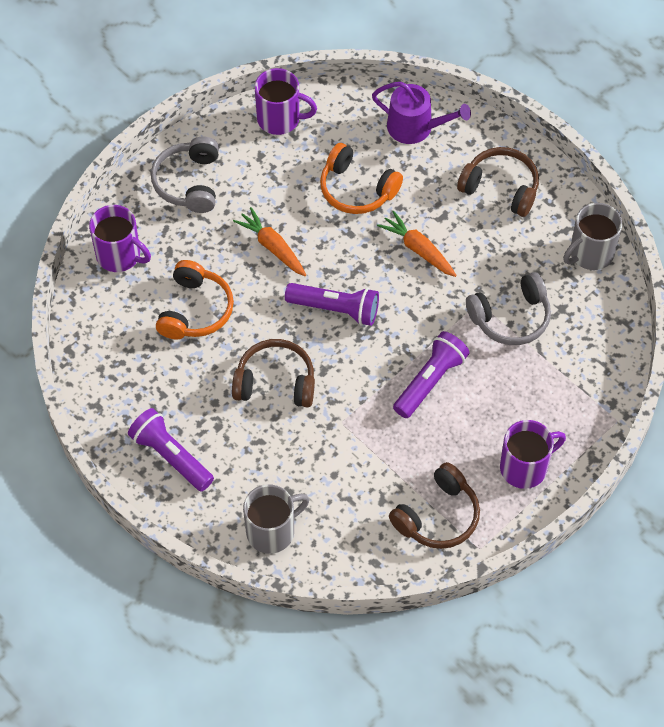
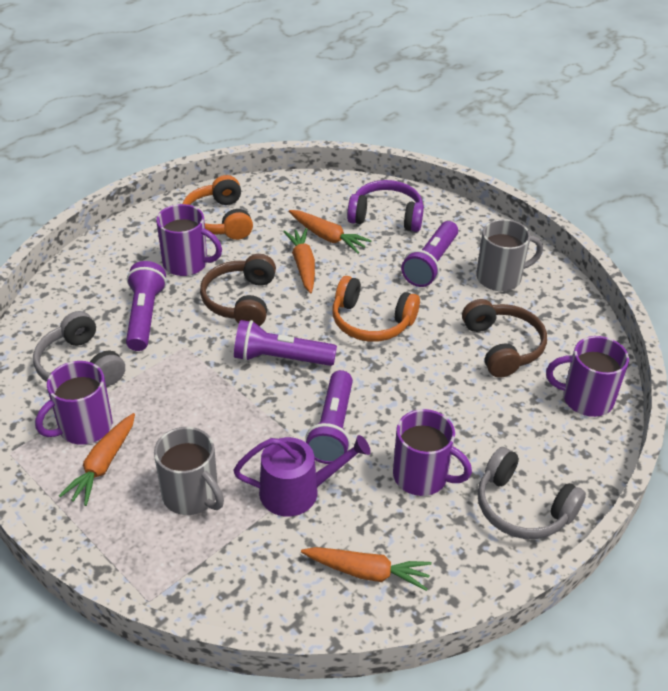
brown headphones: [232,339,315,407] [389,462,480,549] [457,147,539,217] = 3 -> [200,254,276,326] [462,299,547,378] = 2
orange carrot: [233,207,306,276] [377,211,457,277] = 2 -> [59,413,135,506] [283,228,315,293] [289,210,372,254] [301,547,432,591] = 4
purple flashlight: [128,408,214,492] [285,283,379,326] [393,331,470,418] = 3 -> [126,261,166,351] [234,320,337,366] [305,370,353,464] [401,221,458,287] = 4
purple headphones: none = 0 -> [347,180,424,232] = 1
purple mug: [89,205,151,272] [254,68,317,135] [500,420,566,489] = 3 -> [35,361,112,445] [156,204,222,276] [393,409,472,496] [546,336,629,417] = 4

